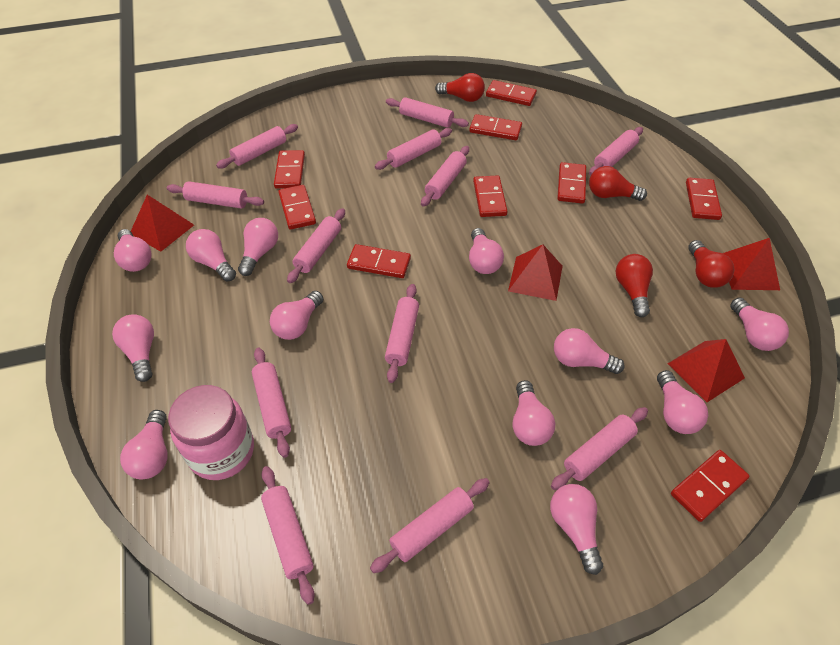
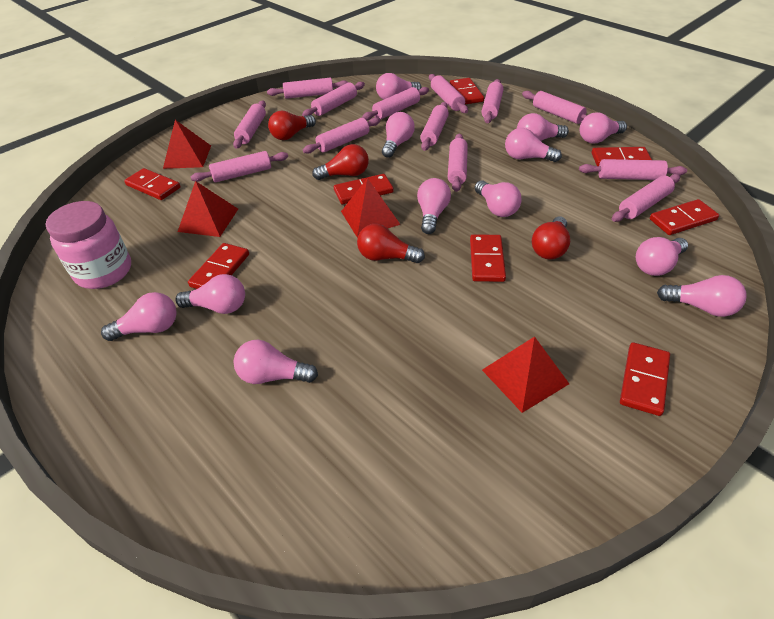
pink rolling pin: [167,181,264,209] [216,124,298,169] [252,348,291,458] [261,466,315,605] [287,208,345,283] [370,478,490,573] [375,128,452,170] [385,284,419,383] [386,97,469,128] [421,146,469,207] [551,407,648,490] [589,127,643,176] = 12 -> [191,151,288,182] [233,101,266,149] [267,78,348,99] [302,82,365,116] [303,117,381,154] [362,87,429,120] [420,102,449,151] [429,74,468,113] [448,134,468,192] [481,79,504,123] [522,91,587,124] [579,159,687,180] [612,174,680,222] = 13
red domino: [274,150,305,189] [278,185,316,229] [347,244,411,278] [469,114,522,140] [473,175,508,217] [486,80,537,106] [557,162,586,204] [671,450,750,522] [686,178,722,220] = 9 -> [124,168,181,200] [188,243,249,289] [334,174,393,204] [450,78,484,104] [470,234,506,282] [592,147,652,166] [620,342,670,416] [650,199,719,235] = 8

